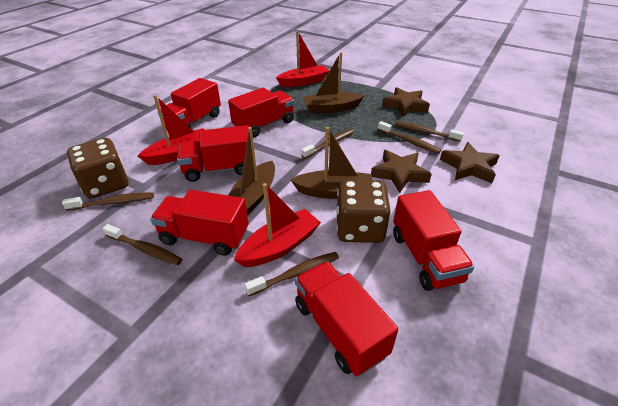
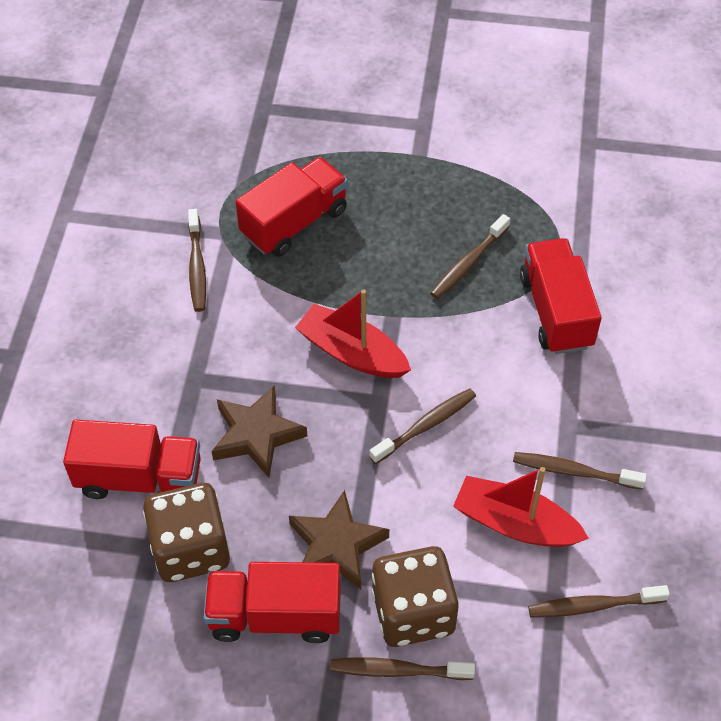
brown boat: [228,127,275,216] [290,127,372,199] [303,52,365,114] = 3 -> none = 0
brown star: [371,150,432,193] [382,87,430,117] [440,142,500,183] = 3 -> [211,385,307,477] [289,490,389,589] = 2
red boat: [138,95,205,165] [234,183,321,267] [276,31,329,87] = 3 -> [295,289,411,378] [453,467,589,547] = 2
red truck: [150,190,249,256] [158,78,221,129] [177,125,249,182] [228,88,294,138] [295,261,398,376] [393,190,474,291] = 6 -> [63,420,201,499] [204,562,341,643] [235,157,348,257] [520,238,602,354] = 4

